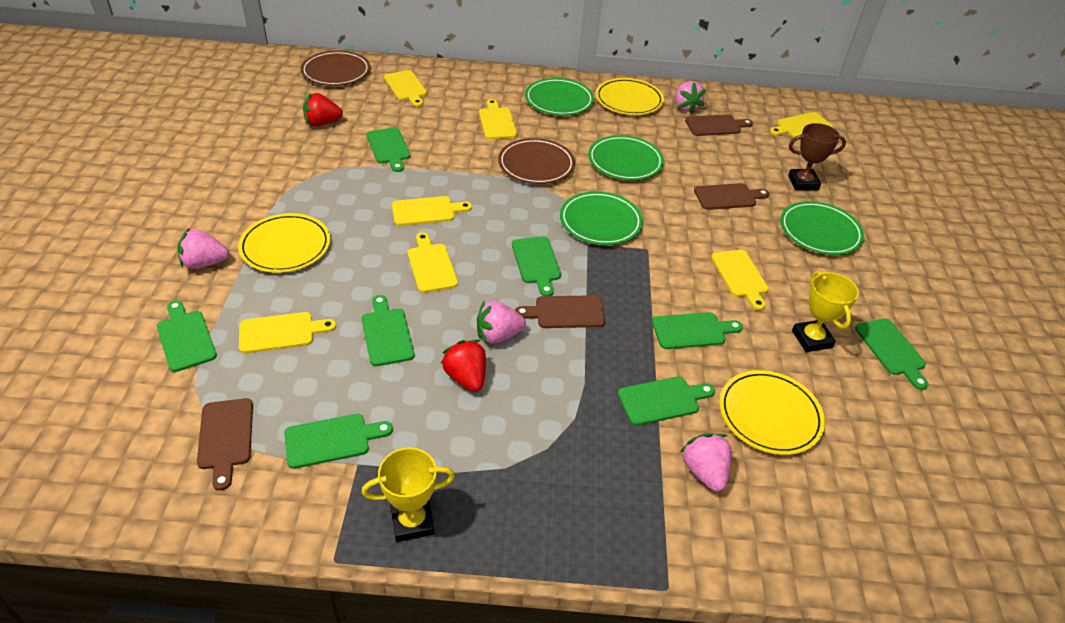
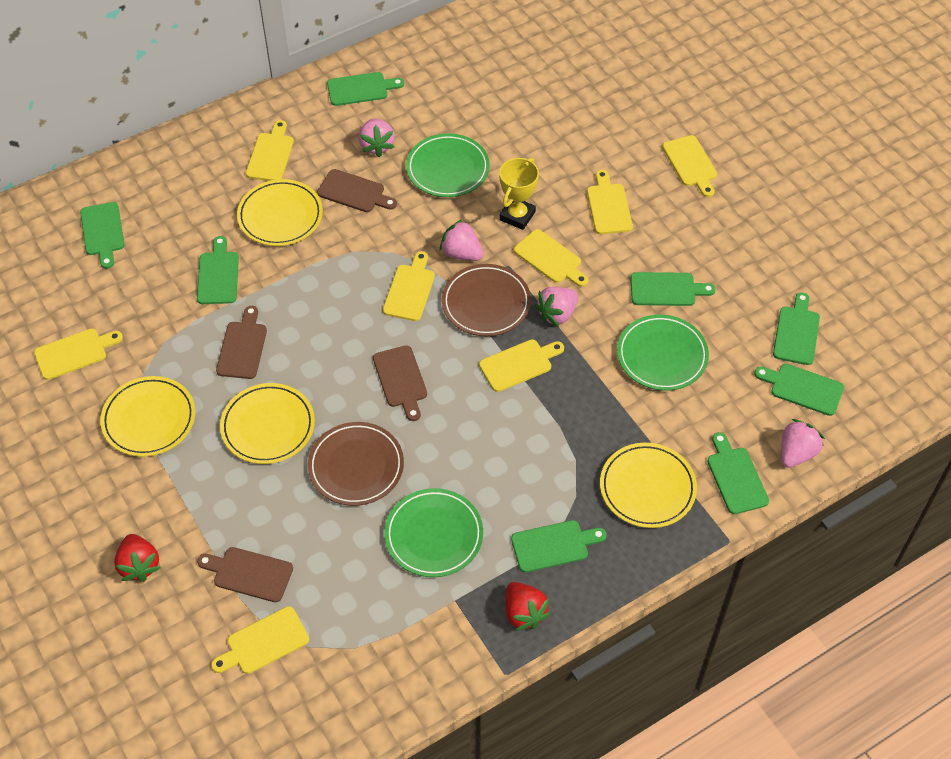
brown trophy: [788,123,846,190] = 1 -> none = 0
green plate: [525,78,594,115] [560,191,643,245] [588,135,664,180] [780,201,864,255] = 4 -> [384,488,483,577] [406,133,490,197] [617,315,709,391] = 3
yellow cutting board: [239,312,336,354] [384,70,427,107] [392,196,472,226] [408,233,458,293] [479,99,517,139] [711,250,769,310] [770,112,833,138] = 7 -> [34,328,123,380] [211,606,309,674] [246,120,294,181] [383,251,435,321] [479,339,564,392] [514,229,588,287] [587,170,633,234] [662,135,717,197] = 8
yellow plate: [238,213,330,273] [596,78,664,115] [719,370,825,455] = 3 -> [100,376,195,457] [220,383,315,464] [237,179,323,246] [600,443,697,528] = 4
yellow trophy: [361,447,455,542] [792,271,859,352] = 2 -> [499,158,539,230] = 1

